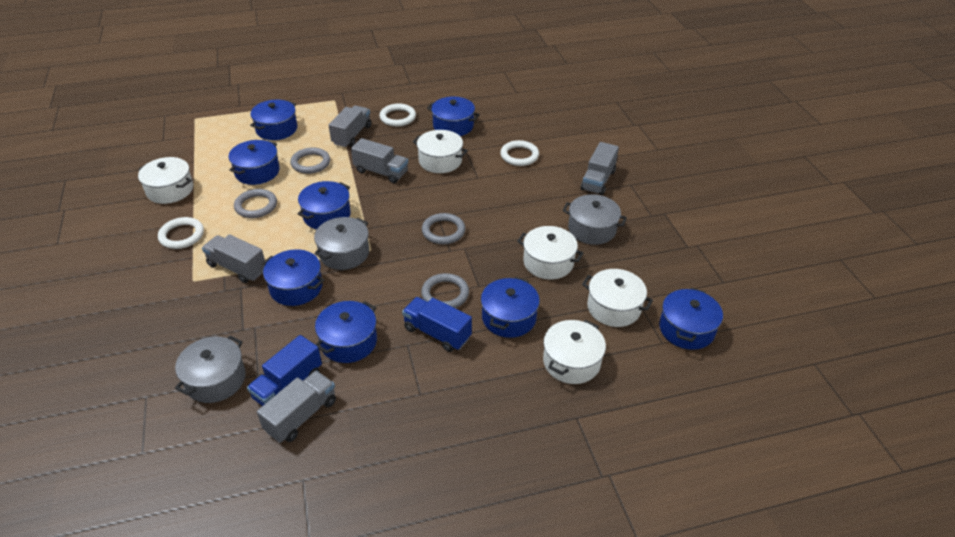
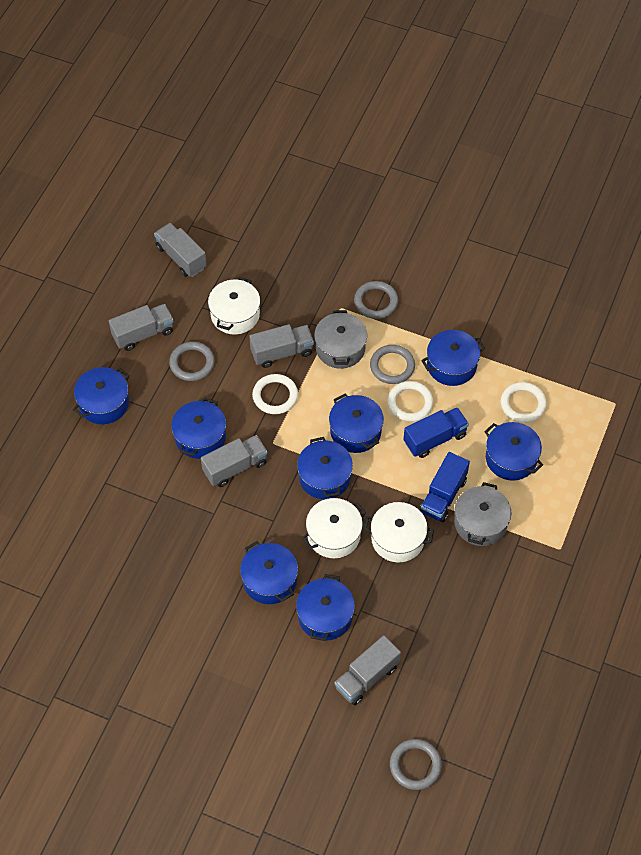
grey pot: [175,335,246,403] [314,217,369,270] [563,194,627,245] = 3 -> [314,310,367,369] [454,482,511,546] = 2
white pot: [138,157,194,204] [413,130,468,173] [517,226,583,279] [543,320,606,384] [582,269,653,327] = 5 -> [208,277,260,335] [302,498,366,558] [364,502,434,562] = 3

